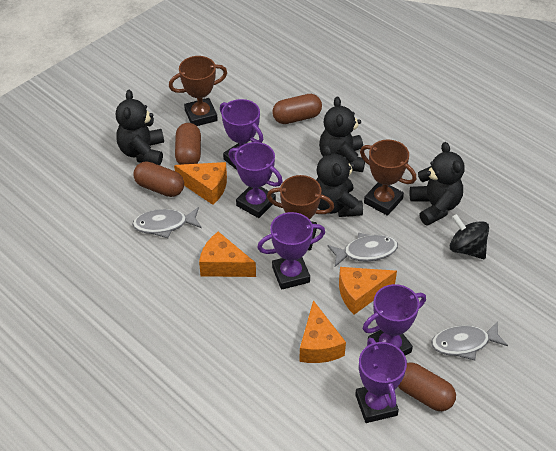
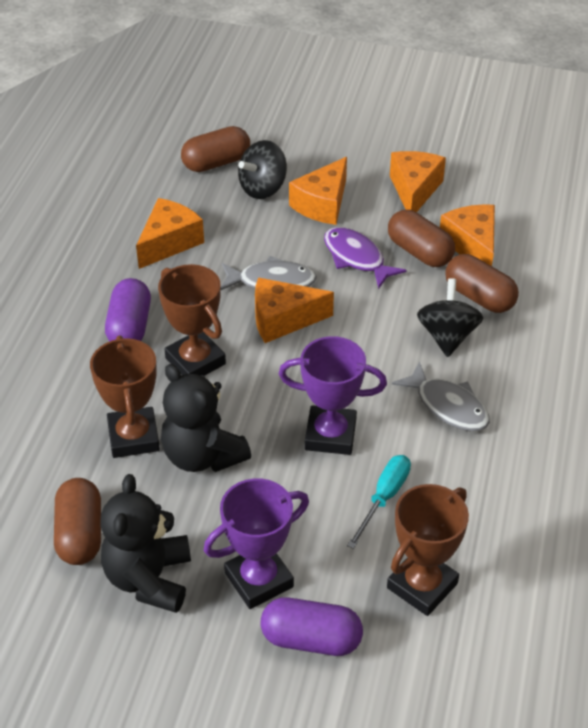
black spinning top: [450,214,489,259] = 1 -> [238,140,287,199] [417,278,483,357] = 2
black teddy bear: [116,90,164,165] [316,145,363,217] [319,96,365,172] [409,142,465,226] = 4 -> [100,474,191,613] [161,364,251,472] = 2
grey fish: [132,207,202,238] [327,233,398,267] [431,321,508,360] = 3 -> [221,256,317,290] [392,361,490,431] = 2
orange cheese: [174,162,227,205] [199,231,256,277] [299,300,346,363] [339,267,397,315] = 4 -> [136,198,204,269] [255,277,334,343] [289,157,347,225] [390,151,446,213] [440,204,495,266] = 5
purple capsule: none = 0 -> [105,278,151,341] [261,597,363,656] = 2
purple fish: none = 0 -> [324,227,407,289] = 1
purple trophy: [220,99,263,170] [229,142,283,218] [257,212,325,290] [355,337,407,423] [363,284,426,356] = 5 -> [203,478,309,609] [279,336,387,455] = 2
turquoise screwdriver: none = 0 -> [347,455,411,549] = 1

